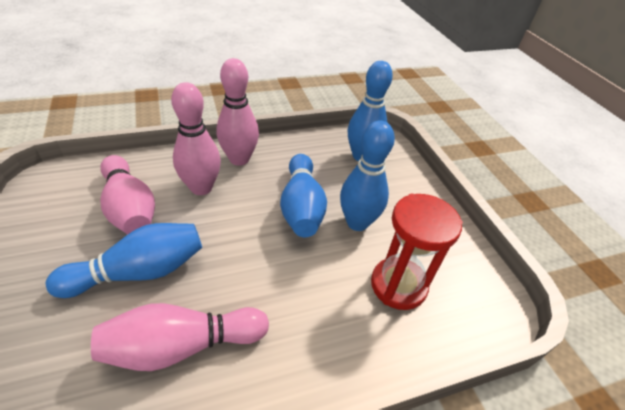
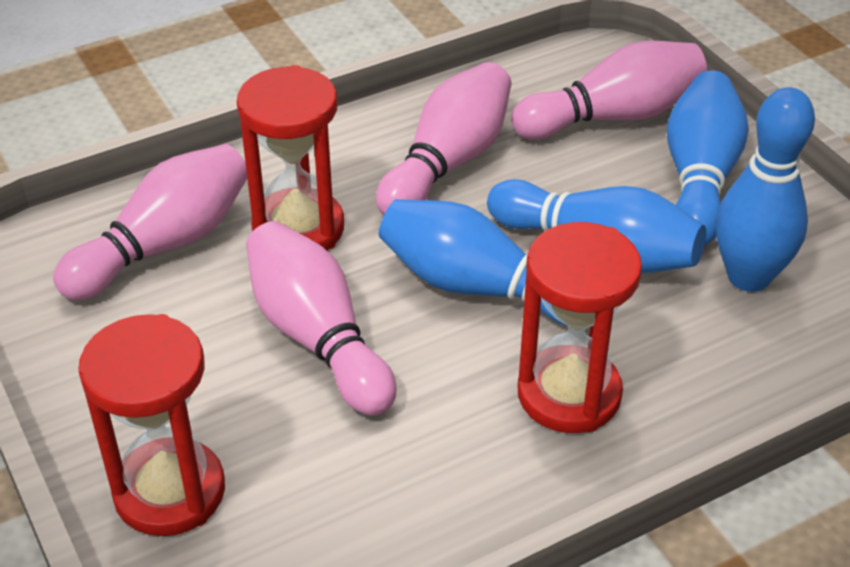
red hourglass: [371,194,463,310] = 1 -> [78,314,225,536] [237,65,344,250] [517,222,642,433] = 3

